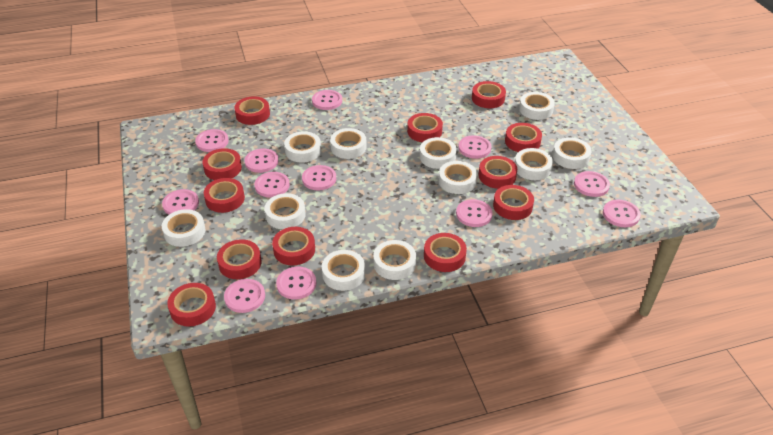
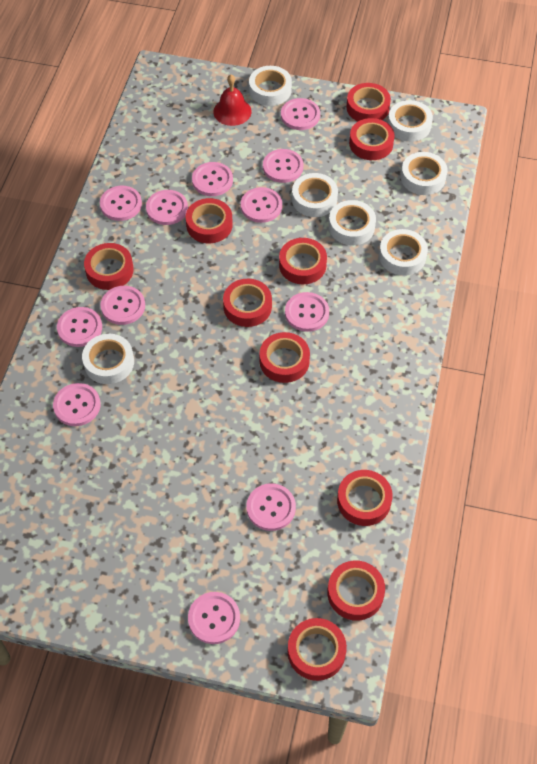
red bell: none = 0 -> [213,74,252,126] = 1
red tape: [167,283,216,326] [202,148,242,180] [204,178,245,213] [217,239,261,279] [234,96,270,125] [272,227,315,265] [407,113,443,142] [424,233,467,272] [472,81,506,108] [479,156,517,189] [493,185,534,220] [505,123,542,152] = 12 -> [84,243,134,290] [186,198,233,243] [223,279,272,327] [259,332,310,383] [279,238,327,284] [288,618,347,681] [327,560,385,621] [337,470,393,526] [347,83,391,121] [349,118,395,160] = 10
white tape: [162,209,205,247] [265,193,306,229] [284,131,321,163] [322,250,365,291] [330,128,367,159] [373,240,416,280] [420,137,457,169] [439,161,477,194] [515,148,553,180] [519,92,555,120] [553,137,591,169] = 11 -> [82,334,134,384] [249,66,292,106] [292,173,338,217] [329,200,376,245] [379,229,428,276] [388,100,433,142] [401,152,447,195] = 7

